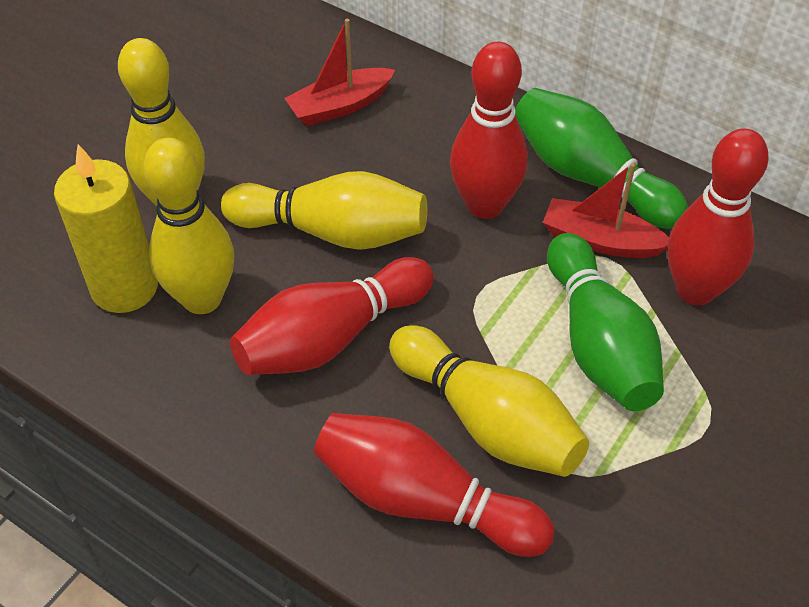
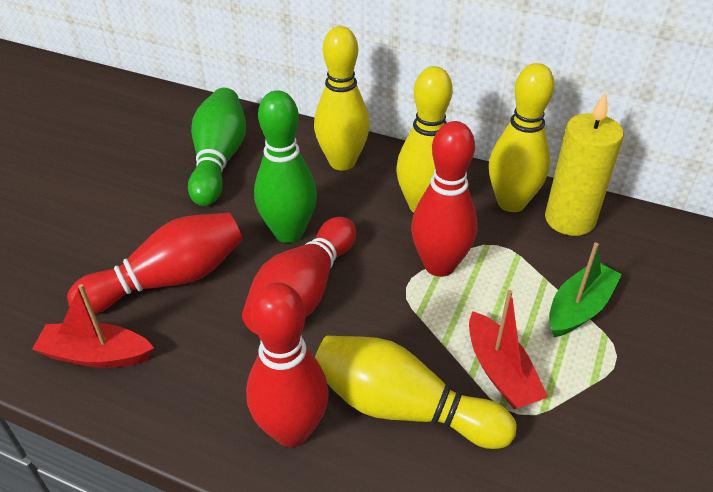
green boat: none = 0 -> [549,243,622,337] = 1

